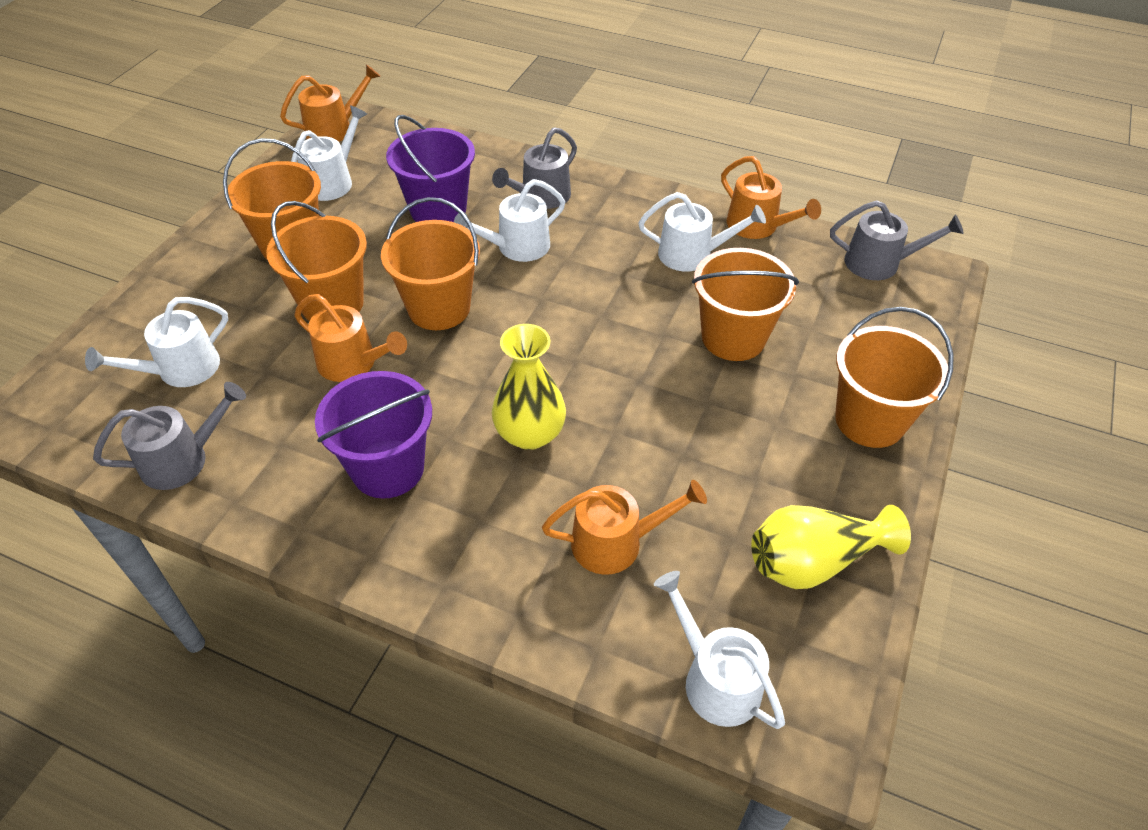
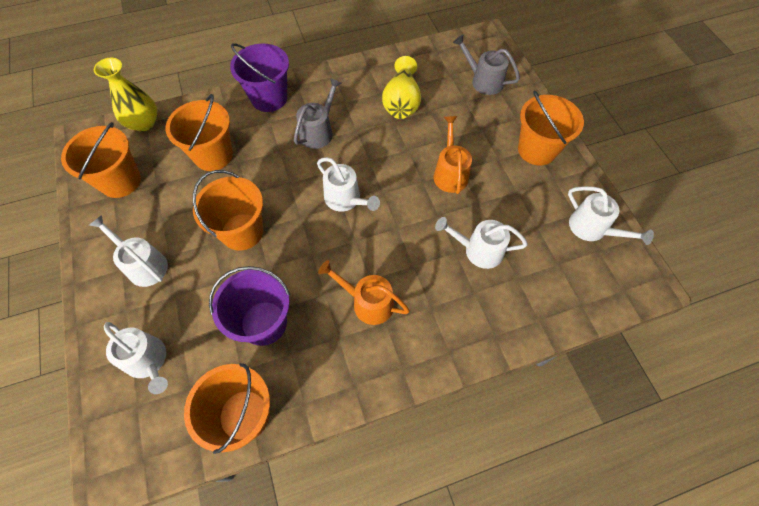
grey watering can: [93,382,246,490] [492,127,577,209] [830,200,964,280] = 3 -> [294,78,341,149] [453,35,520,95] = 2
orange watering can: [280,64,380,142] [294,294,407,382] [542,480,707,575] [721,156,821,239] = 4 -> [318,260,410,325] [434,116,472,194] = 2

